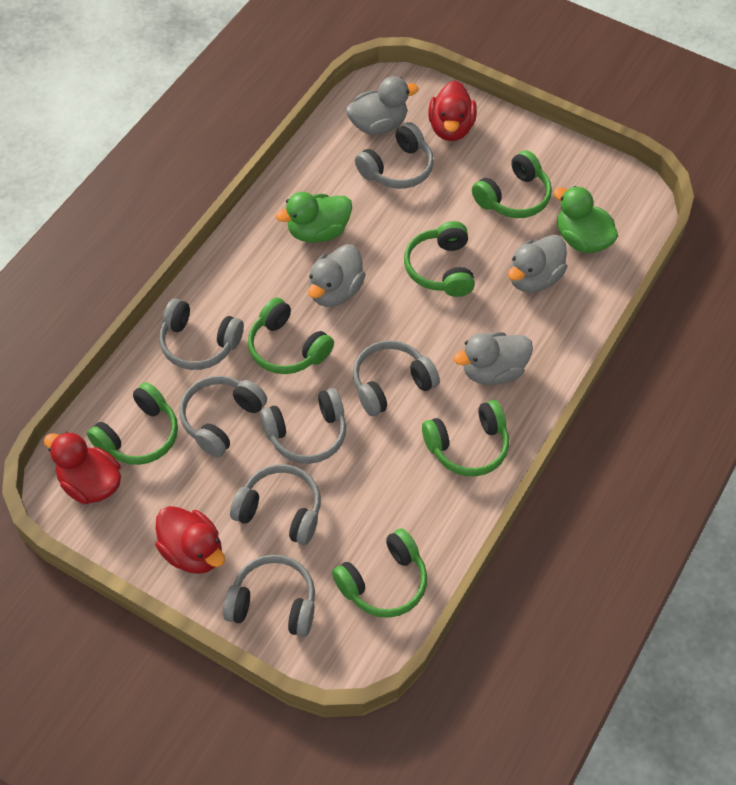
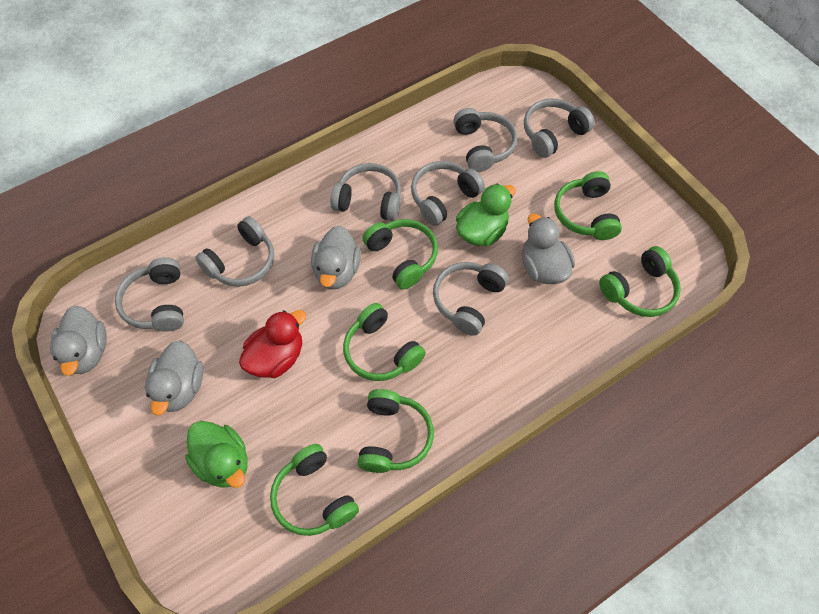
red duck: [44,431,121,504] [155,506,225,574] [428,81,477,141] = 3 -> [239,310,306,378] = 1

